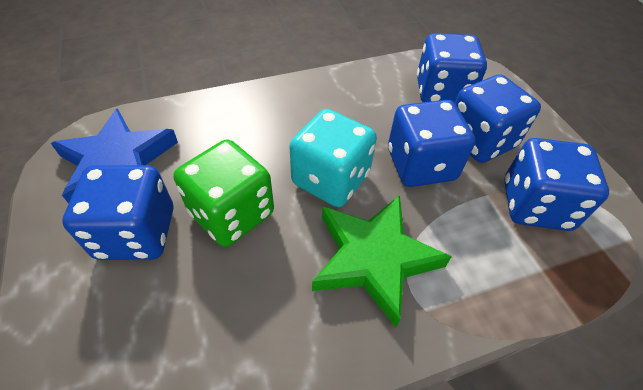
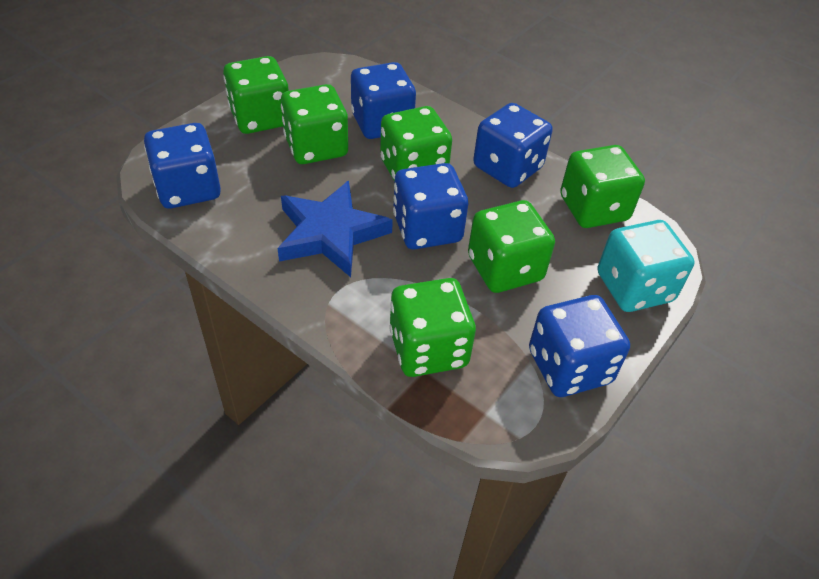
green dice: [173,139,274,247] = 1 -> [223,56,289,134] [281,84,348,164] [380,106,452,182] [389,278,476,377] [468,200,555,293] [560,145,645,228] = 6
green star: [312,195,452,328] = 1 -> none = 0

